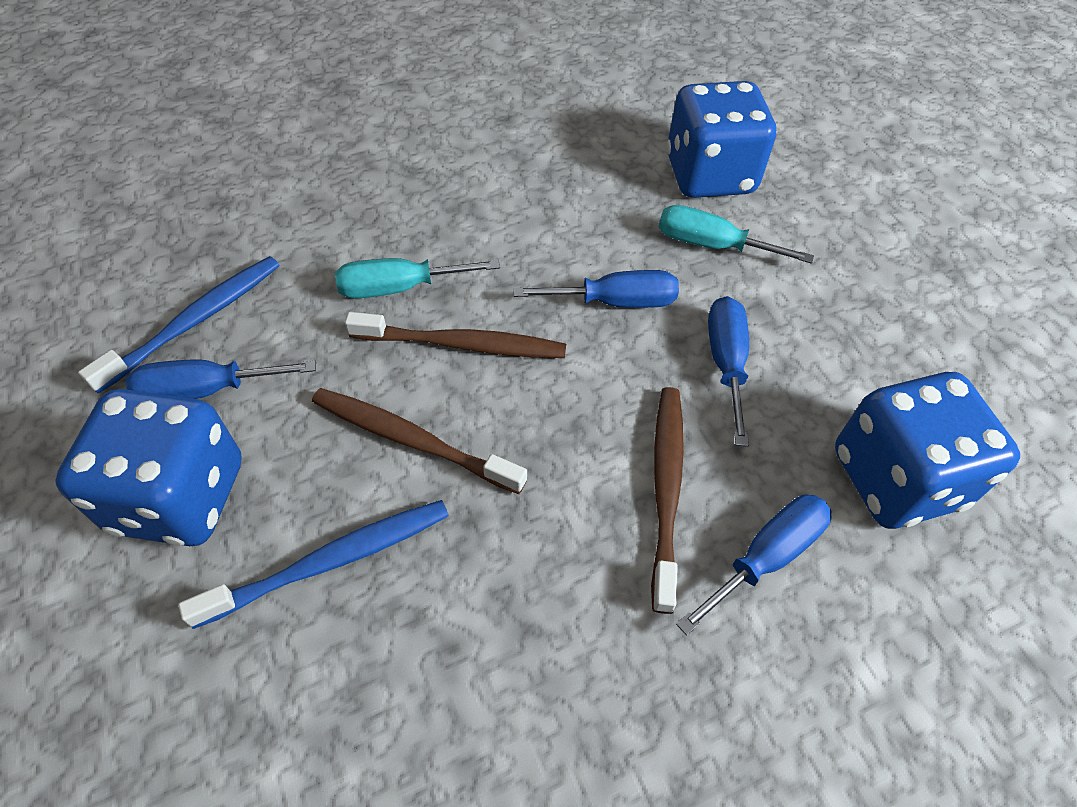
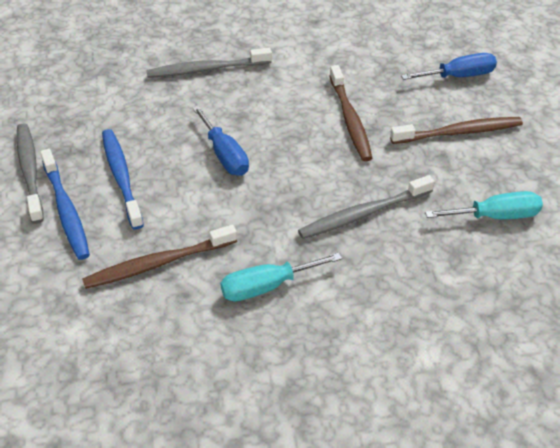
blue dice: [55,389,242,546] [666,81,776,198] [835,372,1020,529] = 3 -> none = 0
blue screwdriver: [126,359,316,399] [514,270,679,308] [676,495,832,636] [708,296,749,446] = 4 -> [192,106,249,176] [401,53,497,80] = 2
grey toothbrush: none = 0 -> [17,123,44,224] [146,48,272,78] [298,175,435,239] = 3

